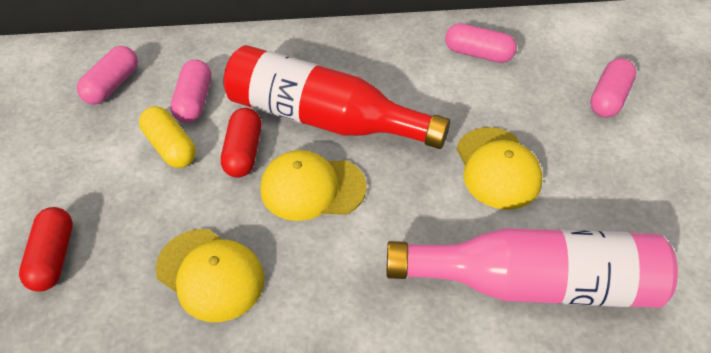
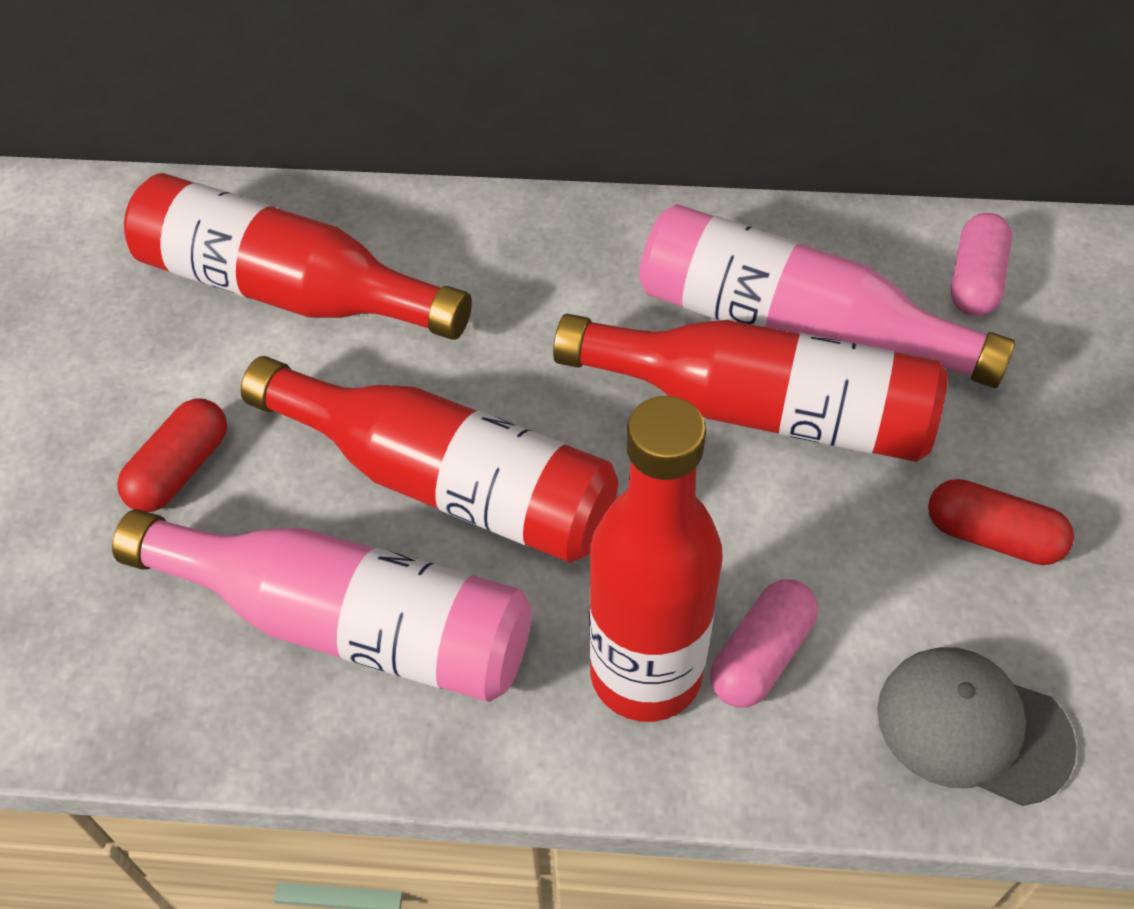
grey cap: none = 0 -> [877,647,1077,806] = 1
pink bottle: [386,228,678,308] = 1 -> [112,509,532,702] [639,204,1015,388] = 2
pink capsule: [77,46,138,104] [171,60,211,123] [445,23,517,63] [590,58,636,117] = 4 -> [710,579,818,708] [951,213,1012,316] = 2
red bottle: [223,45,450,149] = 1 -> [124,173,472,340] [241,356,618,563] [553,314,948,462] [589,396,723,722] = 4
yellow cap: [156,229,264,322] [260,150,367,221] [457,127,542,210] = 3 -> none = 0
yellow capsule: [139,106,196,168] = 1 -> none = 0

